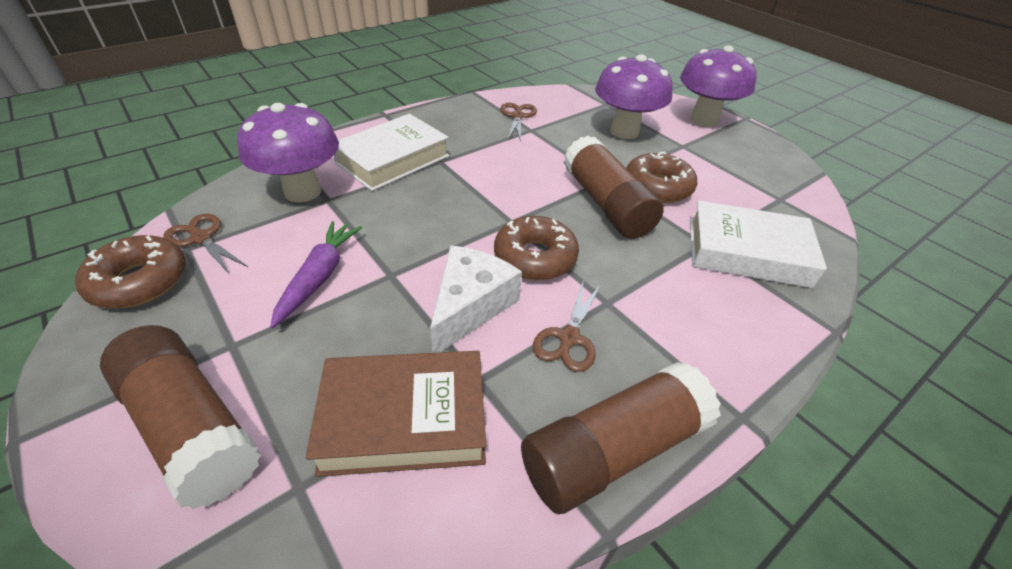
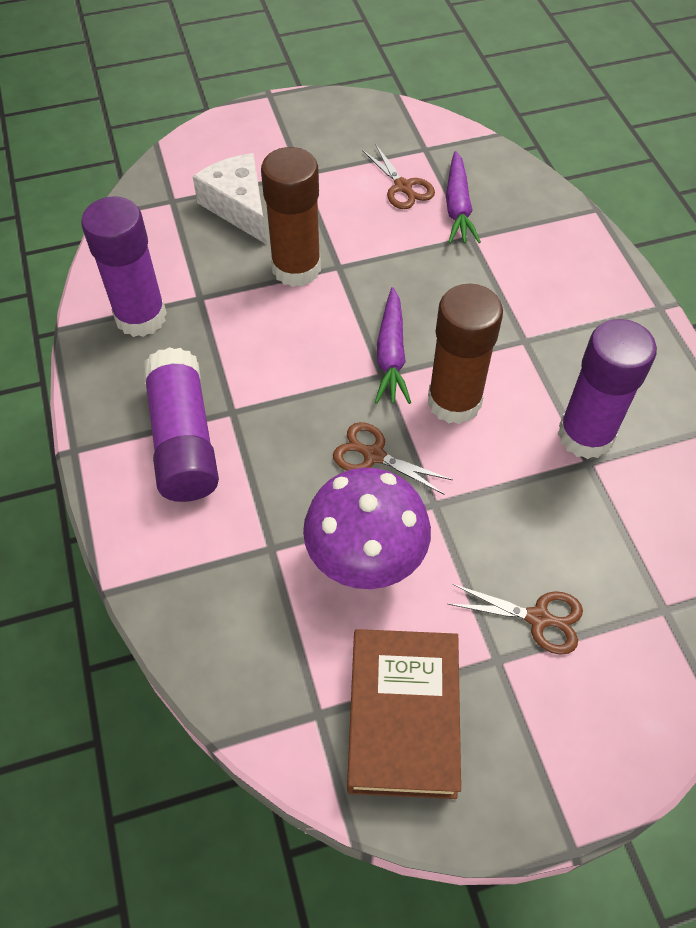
brown donut: [75,235,186,309] [494,216,579,280] [626,152,697,203] = 3 -> none = 0
brown glue stick: [100,325,261,510] [521,362,721,514] [564,135,664,239] = 3 -> [261,147,321,287] [428,284,503,424] = 2
purple carrot: [270,221,362,328] = 1 -> [375,287,411,404] [446,151,481,244] = 2
purple glue stick: none = 0 -> [81,196,167,337] [143,347,219,502] [558,319,657,459] = 3
purple mushroom: [237,103,339,202] [595,54,673,139] [680,45,757,127] = 3 -> [303,468,431,589] = 1
white book: [333,114,449,191] [690,200,827,288] = 2 -> none = 0

